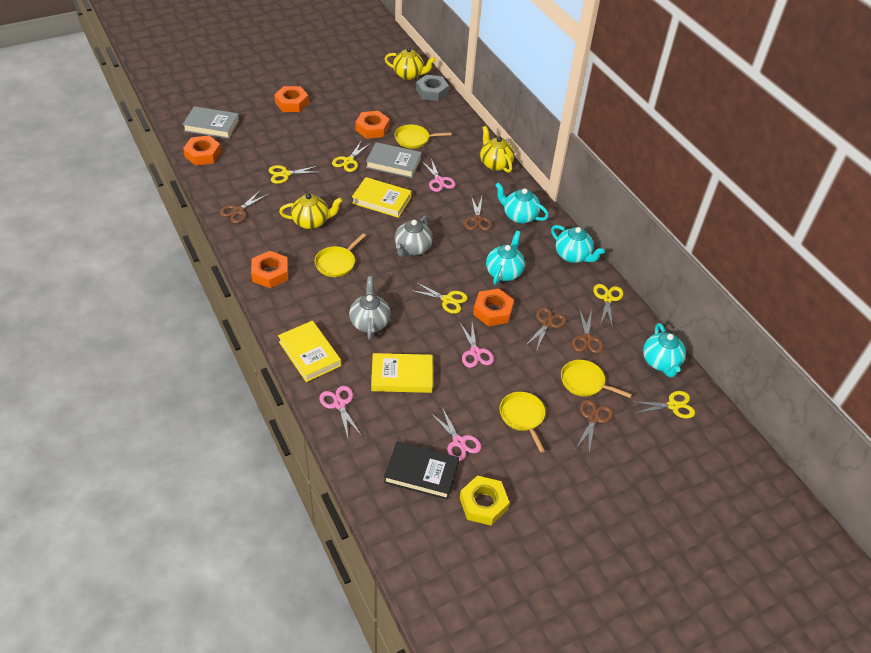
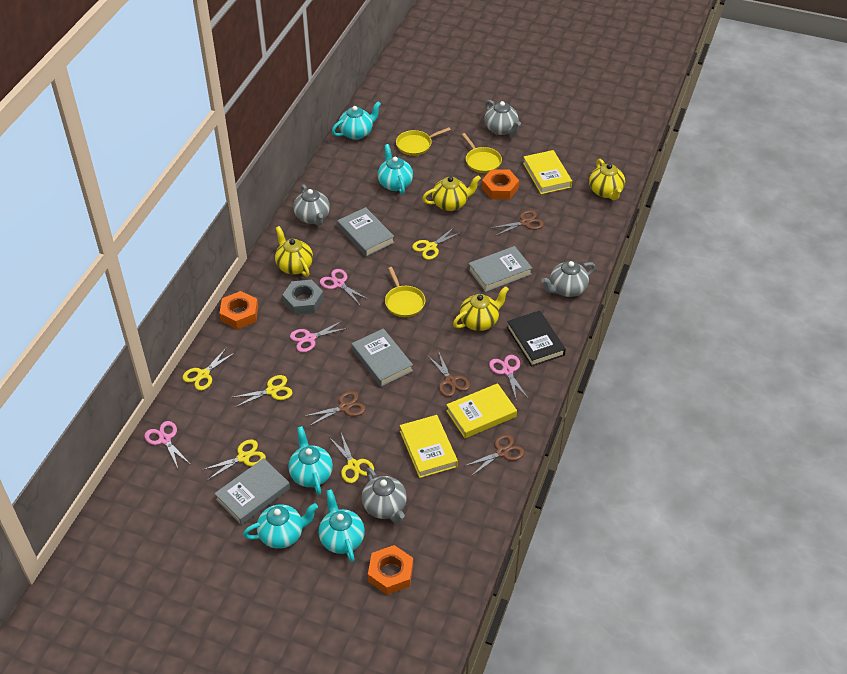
brown scissors: [220,191,269,223] [464,196,492,231] [525,307,567,352] [572,308,603,353] [576,400,613,452] = 5 -> [305,391,366,426] [427,351,470,397] [465,434,525,475] [491,210,544,236] = 4
grey book: [182,106,239,139] [366,142,422,178] = 2 -> [214,458,290,525] [337,207,395,257] [352,328,413,387] [468,246,532,292] = 4
grey teapot: [349,276,391,340] [395,216,433,257] = 2 -> [293,184,330,226] [362,468,407,524] [484,100,521,135] [541,261,595,297] = 4
orange nut: [183,135,221,166] [251,251,288,288] [274,86,309,112] [355,111,390,139] [473,289,514,326] = 5 -> [219,291,258,329] [368,545,413,595] [482,169,519,199] = 3
turquoise teapot: [486,231,525,285] [495,182,549,224] [551,225,605,263] [643,323,686,377] = 4 -> [243,503,318,549] [288,426,333,495] [319,489,365,562] [332,101,381,140] [378,144,413,194] = 5
yellow nut: [460,476,510,526] = 1 -> none = 0
yellow pan: [314,233,366,277] [394,124,452,149] [500,392,545,453] [561,360,632,398] = 4 -> [385,267,425,317] [396,127,451,156] [462,133,502,173] = 3
yellow teapot: [279,193,343,229] [385,47,435,80] [480,126,514,173] = 3 -> [275,226,313,277] [422,175,481,211] [453,286,509,331] [589,159,625,200] = 4

